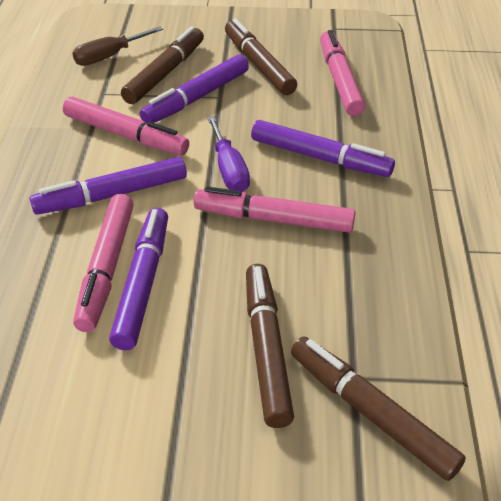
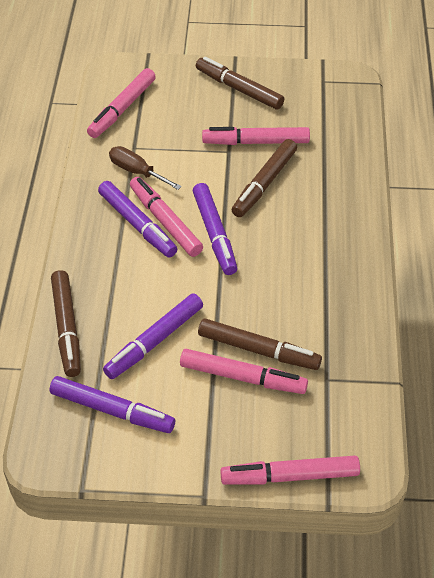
pink marker: [63,97,189,155] [73,194,133,332] [194,186,356,233] [320,30,366,116] = 4 -> [87,68,156,138] [130,177,203,257] [180,349,308,394] [202,127,310,145] [221,456,360,485] = 5
purple screwdriver: [207,116,250,192] = 1 -> none = 0

